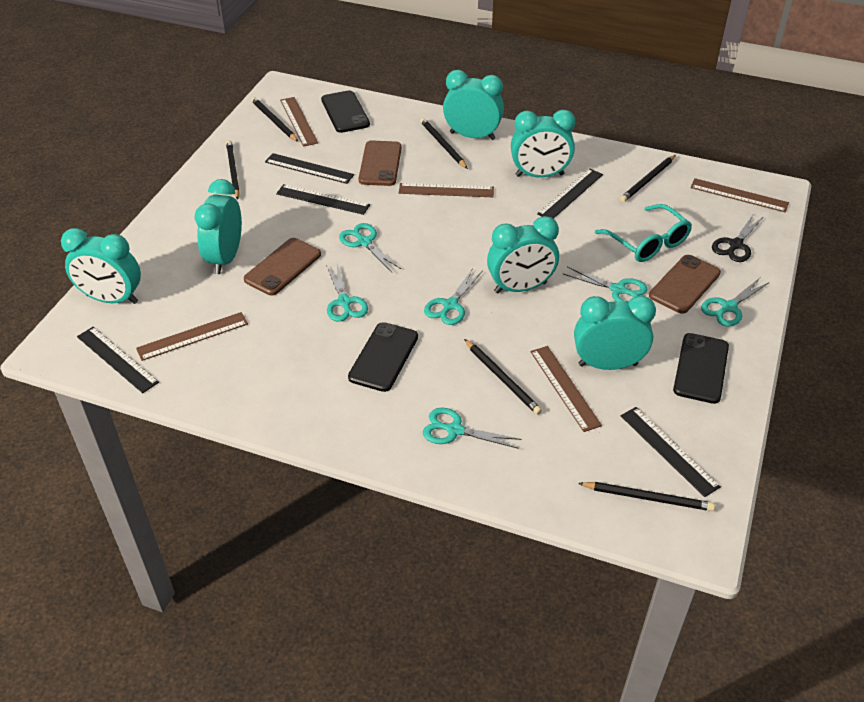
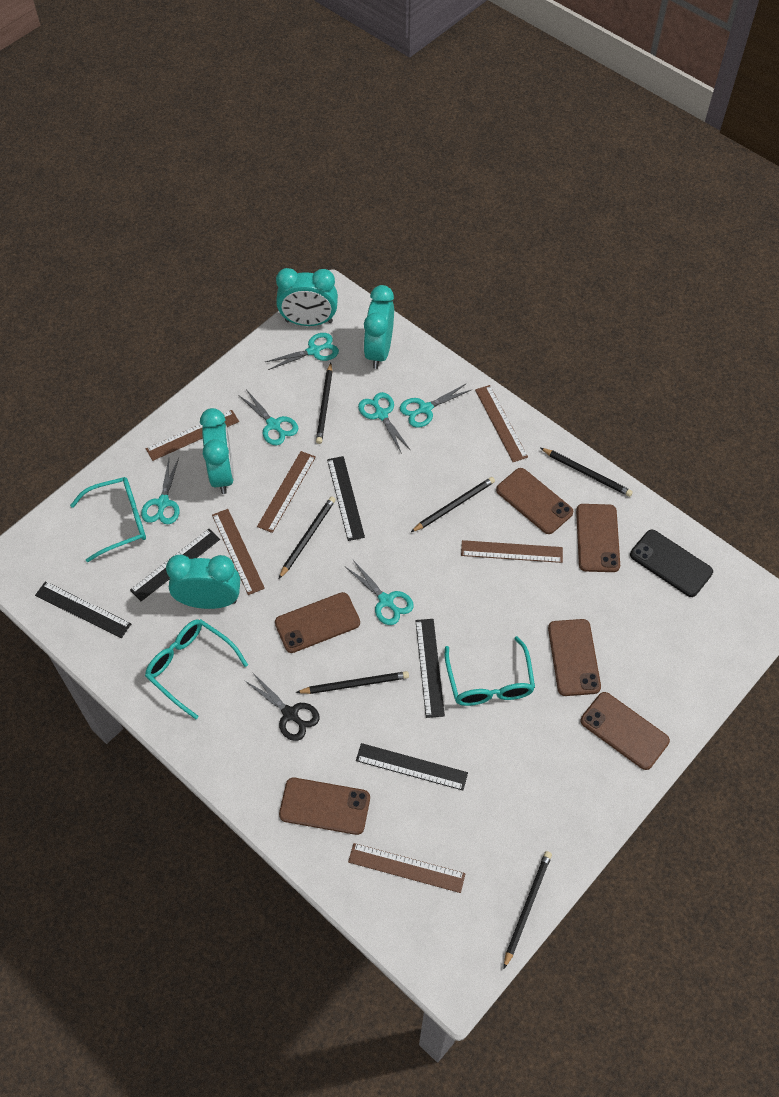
black phone: [321,90,370,133] [348,322,418,392] [673,333,729,404] = 3 -> [630,530,713,597] = 1
brown phone: [244,238,321,295] [359,140,402,186] [649,255,721,314] = 3 -> [275,592,360,653] [279,777,370,835] [496,468,573,534] [548,619,601,696] [576,504,620,572] [581,692,670,770] = 6
brown ruler: [136,312,248,361] [280,97,318,147] [399,183,494,197] [530,346,602,432] [690,178,789,212] = 5 -> [146,410,239,461] [212,509,265,595] [257,451,316,533] [348,843,466,893] [461,540,563,563] [475,385,528,462] = 6
turquoise clock: [61,228,141,304] [195,179,242,274] [443,70,504,140] [487,216,559,293] [511,110,575,178] [574,296,656,370] = 6 -> [166,554,240,609] [200,408,234,494] [276,268,338,326] [364,285,394,369] = 4
turquoise glasses: [595,204,692,262] = 1 -> [70,477,146,562] [145,619,248,719] [445,636,535,706] = 3

